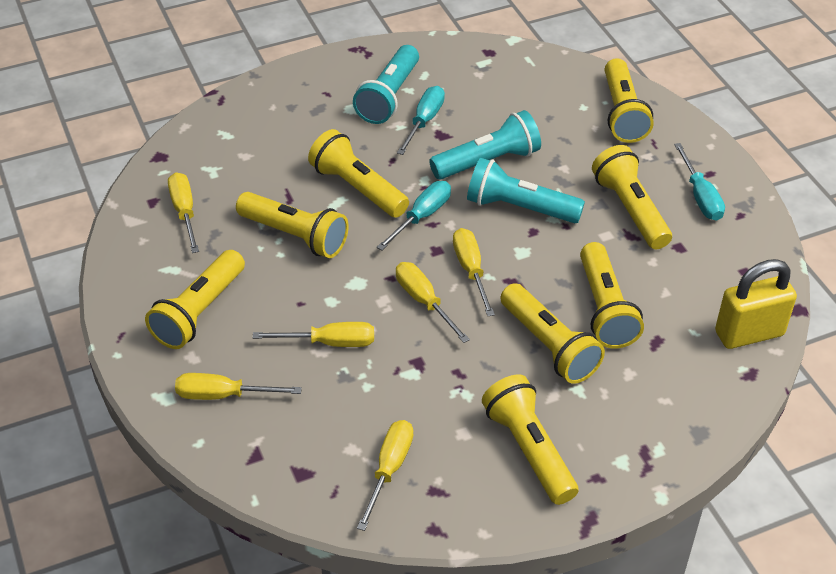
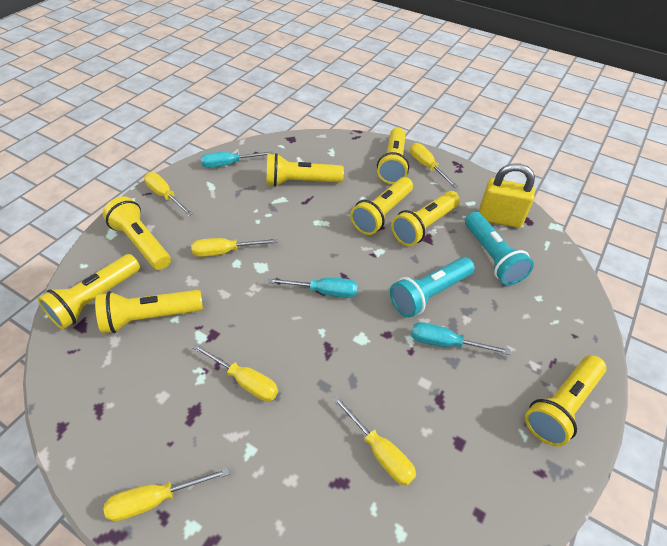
turquoise flashlight: [353,45,419,124] [429,110,541,179] [467,158,585,223] = 3 -> [390,257,475,318] [465,212,534,285] = 2

